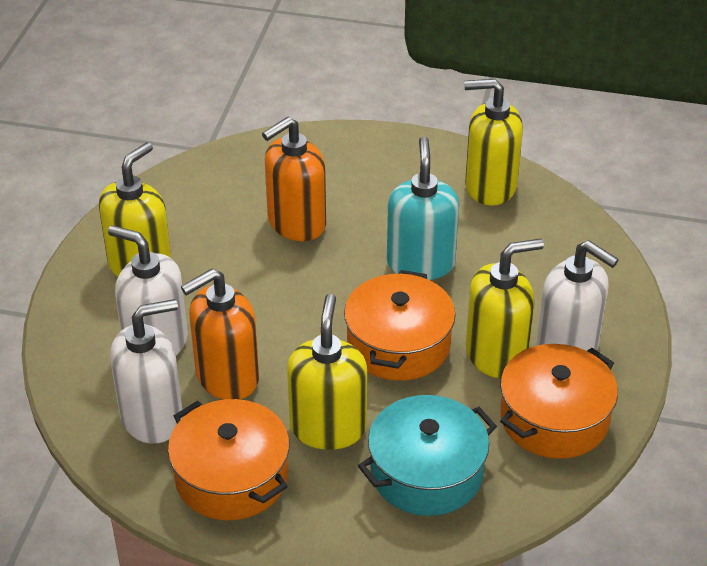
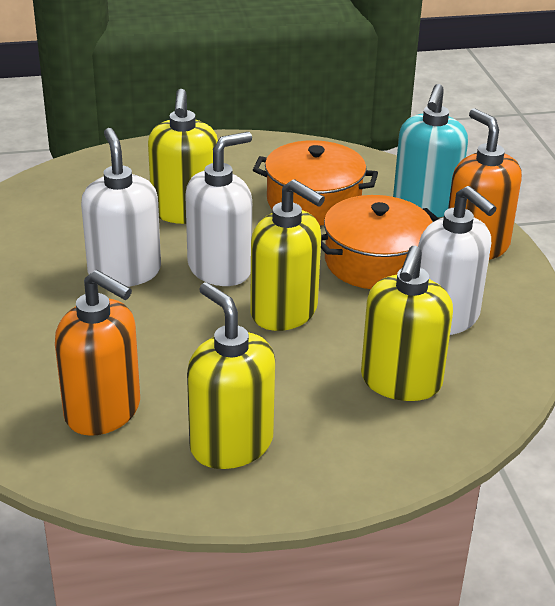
orange pot: [168,399,290,520] [344,270,455,381] [500,344,618,459] = 3 -> [253,140,378,225] [321,195,439,289] = 2
turquoise pot: [358,395,497,516] = 1 -> none = 0

